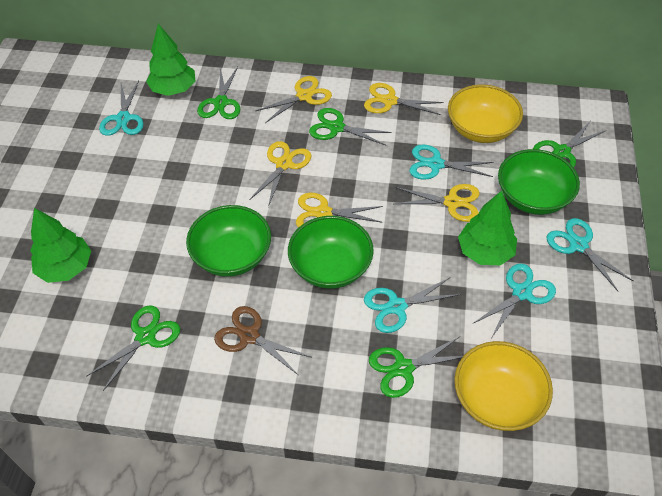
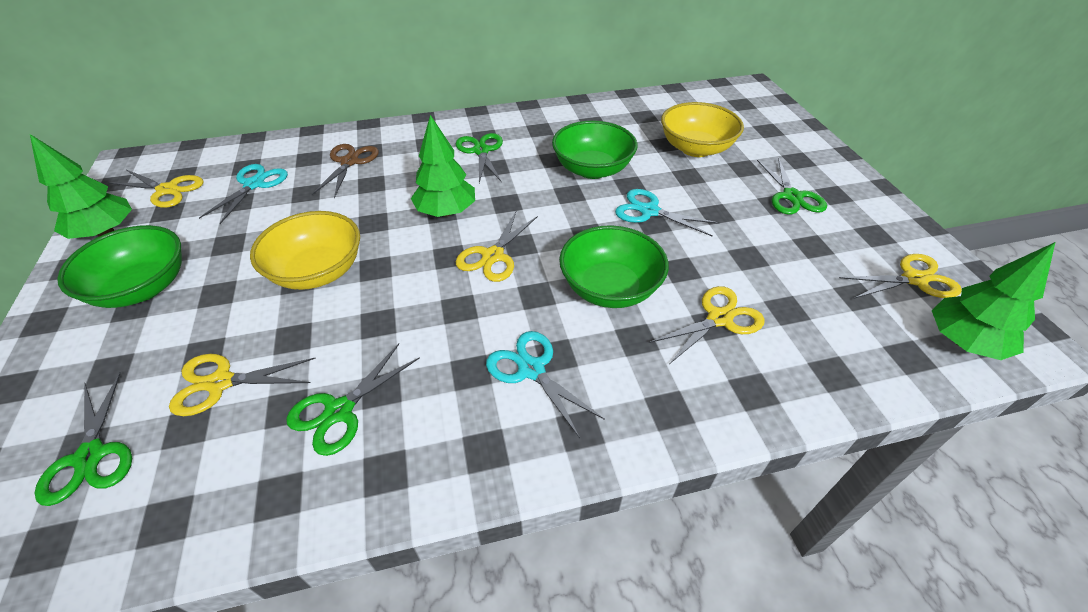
green scissors: [86,305,180,391] [197,67,240,119] [309,108,392,146] [369,337,463,398] [533,122,607,168] = 5 -> [35,372,132,506] [286,344,420,456] [456,133,503,183] [757,157,827,215] = 4
turquoise scissors: [99,81,144,136] [364,278,461,333] [409,145,493,180] [474,264,556,337] [547,218,634,291] = 5 -> [199,164,288,224] [486,331,605,438] [615,189,719,237] = 3

